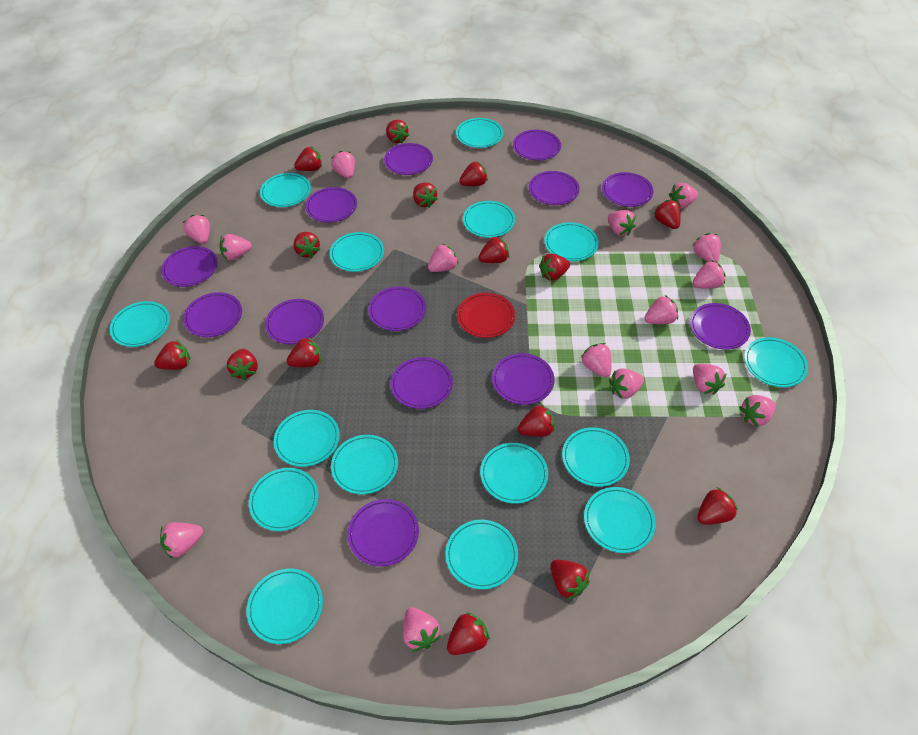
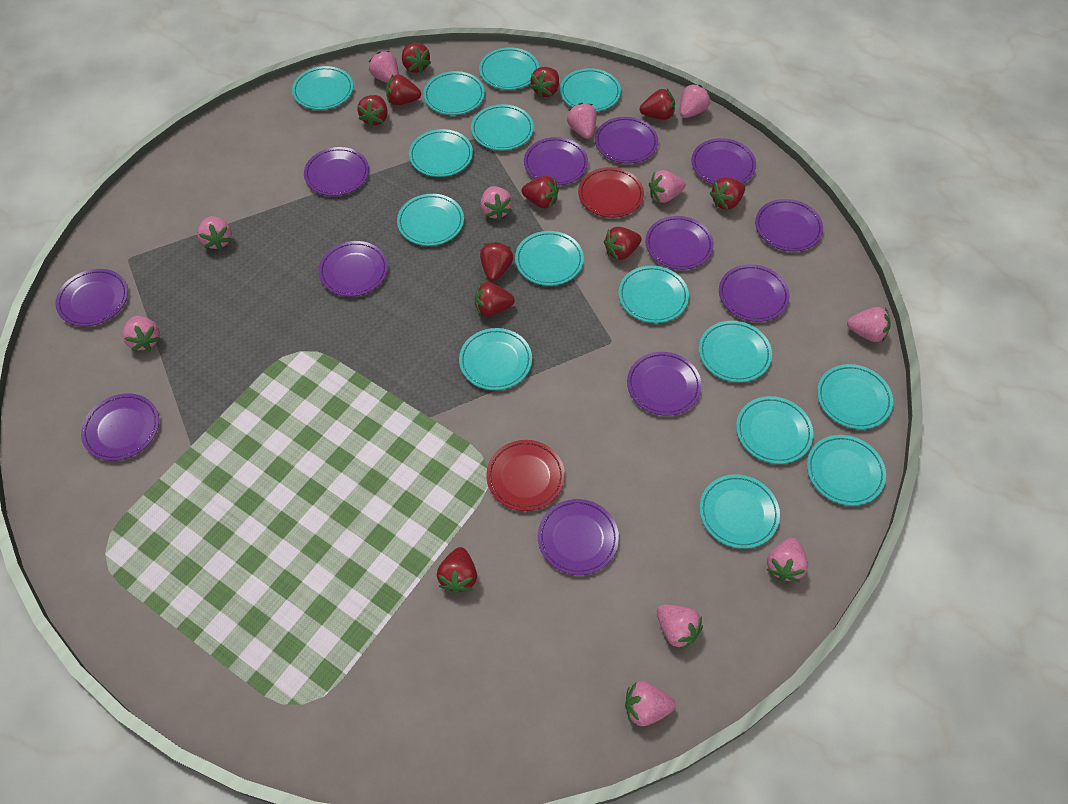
pink strawberry: [160,522,203,559] [183,215,210,244] [220,234,252,261] [331,151,355,179] [403,607,440,652] [428,243,459,272] [581,343,612,377] [608,210,636,236] [609,368,644,400] [645,295,678,324] [669,183,698,209] [693,233,721,263] [693,261,726,289] [693,364,727,395] [739,395,776,427] = 15 -> [122,316,161,351] [197,216,232,250] [369,51,399,83] [481,186,512,220] [567,103,597,139] [625,681,675,726] [649,170,686,203] [657,605,703,650] [680,84,710,118] [766,538,808,582] [847,307,891,342] = 11
purple plate: [161,246,218,287] [183,292,242,337] [265,299,324,345] [305,187,357,223] [347,499,419,566] [368,286,426,331] [384,143,433,175] [390,357,453,409] [492,353,555,405] [513,130,561,161] [529,171,580,205] [602,172,654,207] [690,303,751,349] = 13 -> [55,269,128,326] [81,393,159,461] [304,147,369,196] [318,241,388,297] [524,137,588,185] [538,499,619,575] [595,117,658,164] [627,352,702,416] [645,216,714,270] [692,138,756,185] [719,264,790,322] [755,199,823,252] = 12
red plate: [457,293,515,338] = 1 -> [486,440,565,511] [578,167,644,218] = 2
red strawberry: [154,340,190,370] [227,349,258,380] [287,337,321,367] [293,232,320,258] [294,147,322,171] [386,120,409,144] [413,182,438,208] [447,612,490,655] [459,161,488,186] [479,236,510,263] [518,404,555,436] [539,253,570,281] [550,560,590,600] [653,200,681,229] [697,487,738,524] = 15 -> [357,95,388,127] [386,74,421,105] [402,43,431,73] [437,547,477,594] [475,282,515,317] [480,242,513,281] [522,176,559,208] [530,67,559,98] [604,227,642,260] [640,89,675,120] [710,177,745,210] = 11

